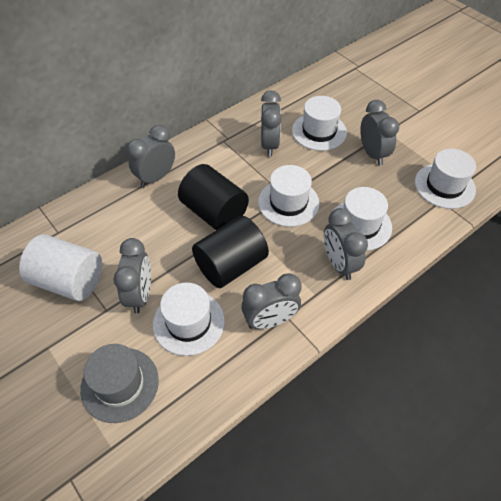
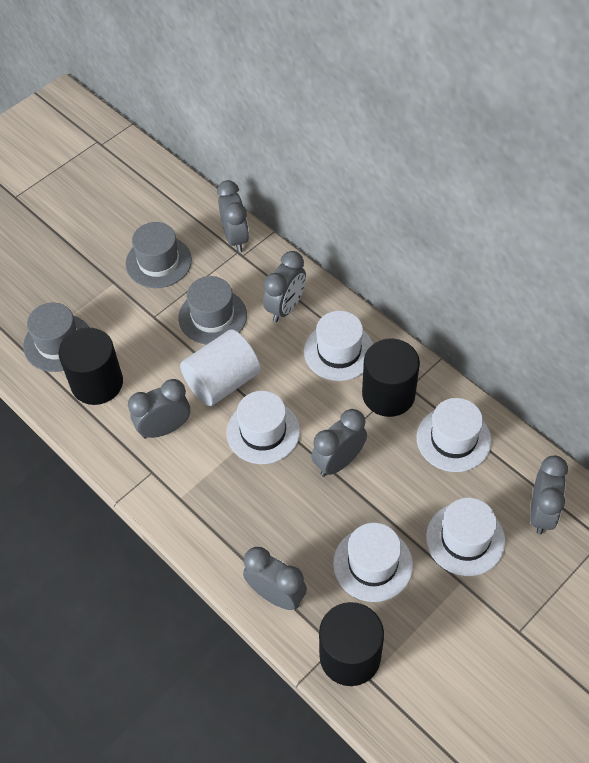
black cylinder: [178,164,249,230] [192,216,269,288] = 2 -> [59,328,123,405] [319,602,384,686] [362,338,420,417] = 3
grey hat: [80,344,159,423] = 1 -> [23,302,90,372] [126,222,192,288] [178,276,247,344] = 3

